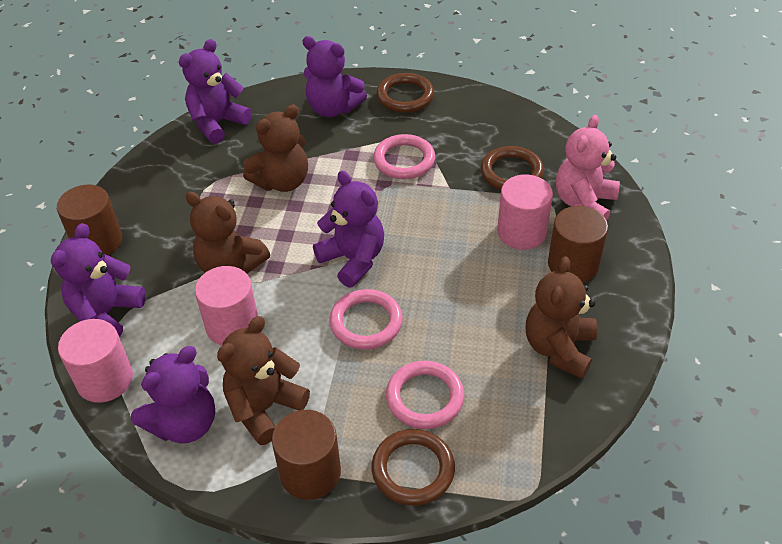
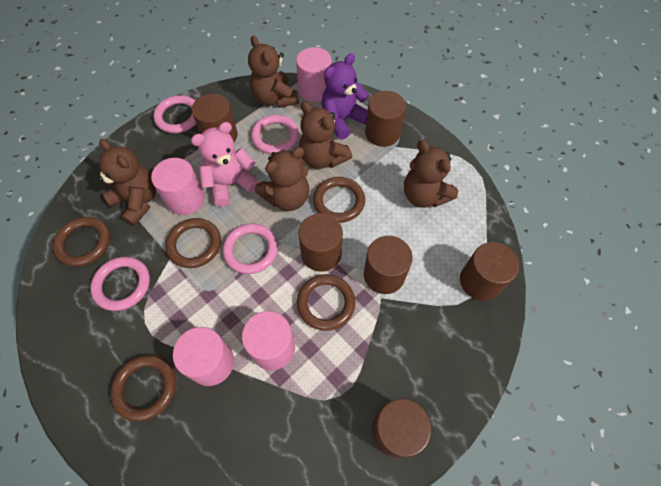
brown cylinder: [57,185,122,255] [272,410,341,500] [548,206,608,283] = 3 -> [192,94,238,142] [298,213,343,272] [364,236,413,294] [365,91,406,147] [372,398,431,458] [460,242,519,301] = 6
brown ring: [372,429,455,506] [376,73,434,113] [481,146,544,190] = 3 -> [53,217,110,267] [110,355,176,422] [165,218,221,268] [297,274,355,331] [313,177,365,223] = 5
brown teddy bear: [186,192,270,274] [217,316,310,445] [243,104,308,192] [526,256,597,379] = 4 -> [97,139,156,226] [248,35,299,108] [255,147,309,211] [299,102,352,169] [404,140,458,208] = 5
pink cylinder: [58,319,133,403] [195,266,258,346] [497,174,553,250] = 3 -> [151,158,204,215] [173,327,234,386] [242,311,295,370] [296,47,332,102] = 4
pink ring: [329,289,403,350] [373,134,435,179] [386,361,465,429] = 3 -> [90,257,150,311] [153,95,196,133] [223,223,278,274] [251,115,299,154] = 4
purple teddy bear: [51,223,146,337] [131,346,215,443] [179,39,252,144] [302,36,367,117] [313,171,384,288] = 5 -> [321,53,369,140] = 1

